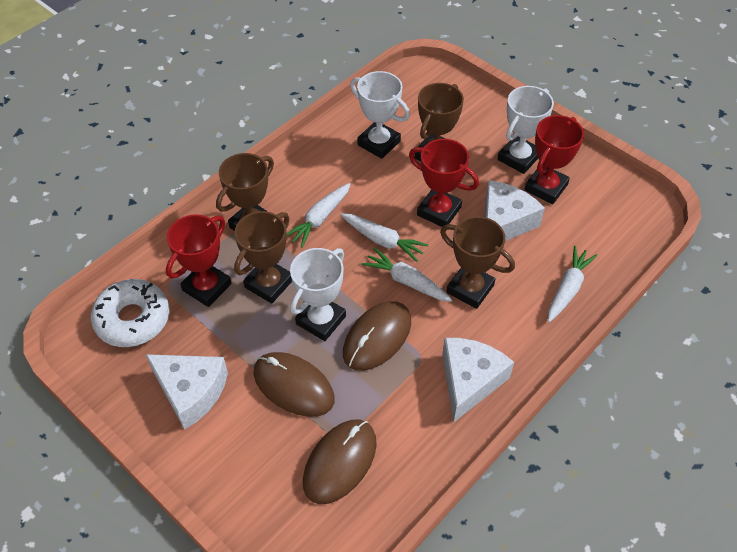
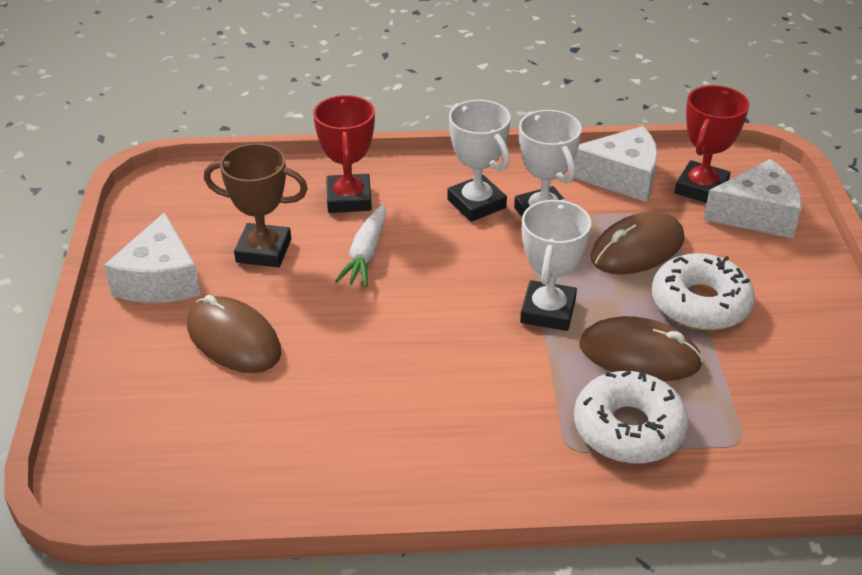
brown trophy: [216,153,274,231] [234,211,292,304] [415,83,464,161] [440,216,515,309] = 4 -> [204,143,308,267] = 1
red trophy: [166,214,232,307] [409,139,479,227] [524,115,584,204] = 3 -> [313,95,375,213] [675,85,749,203] = 2
white carrot: [287,183,351,248] [341,213,428,262] [362,248,452,302] [548,246,598,322] = 4 -> [335,204,386,287] = 1
white donut: [91,279,170,347] = 1 -> [574,370,689,464] [652,253,755,331] = 2

